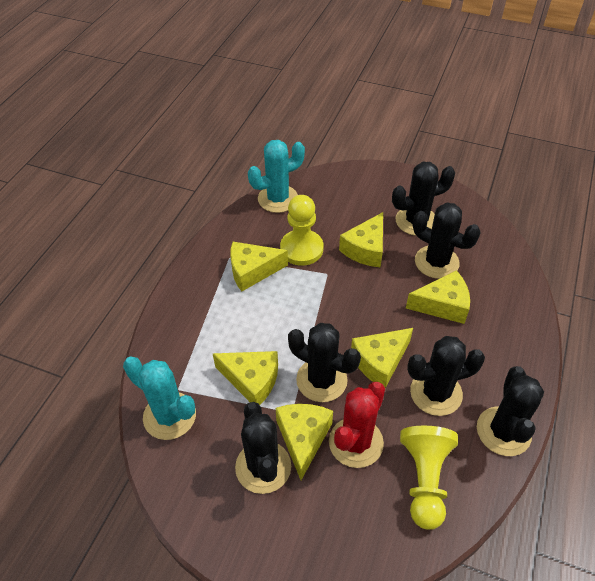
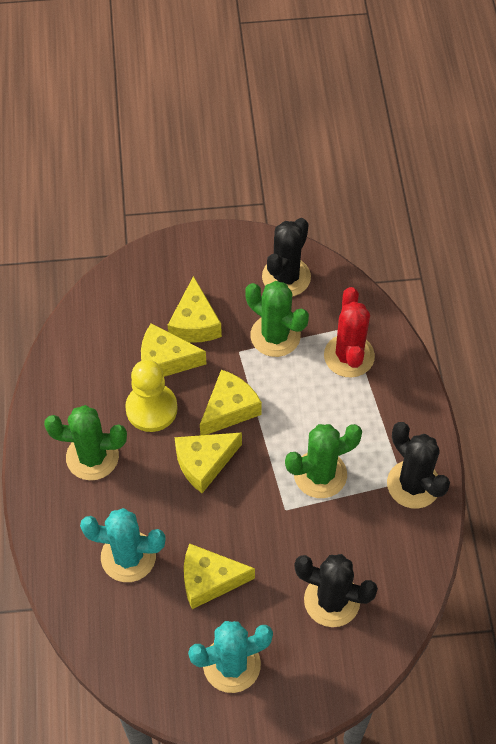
black cactus: [235,402,291,494] [288,323,361,402] [392,162,455,236] [407,336,485,416] [413,202,481,279] [477,366,544,456] = 6 -> [262,218,311,297] [294,554,378,627] [387,422,450,509] = 3
green cactus: none = 0 -> [44,405,127,480] [245,281,309,357] [285,424,362,498] = 3
yellow cheese: [212,351,278,405] [230,242,288,291] [275,404,333,480] [339,212,383,267] [351,328,413,388] [406,270,470,324] = 6 -> [141,323,206,377] [168,276,222,343] [175,432,242,493] [184,543,255,609] [200,370,262,435] = 5
yellow pawn: [280,195,323,266] [400,426,458,530] = 2 -> [125,360,178,432] = 1

